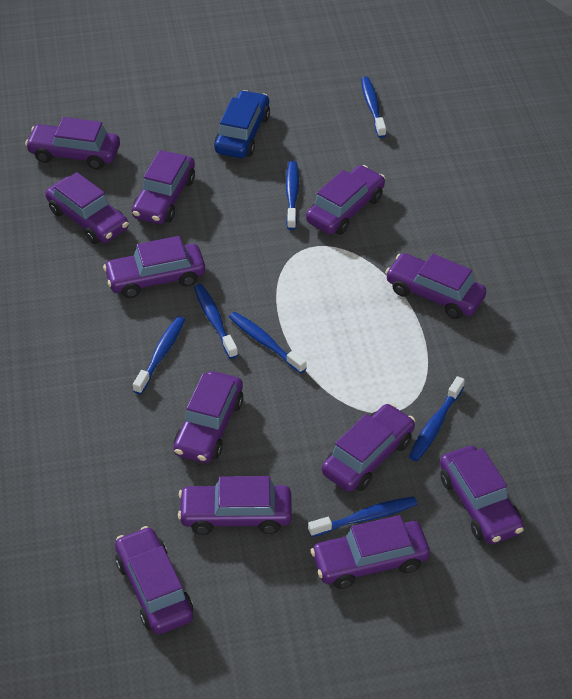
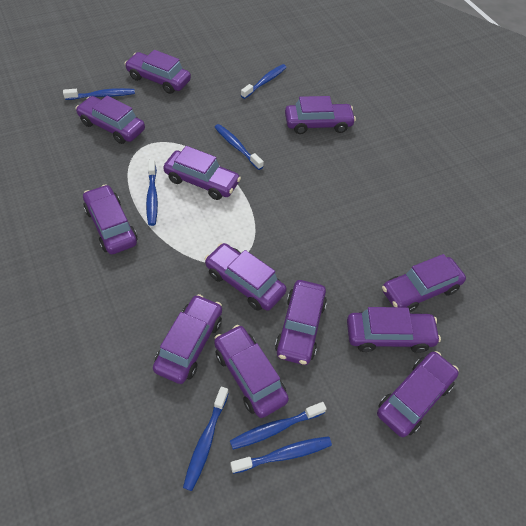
blue car: [214,90,270,158] = 1 -> none = 0

